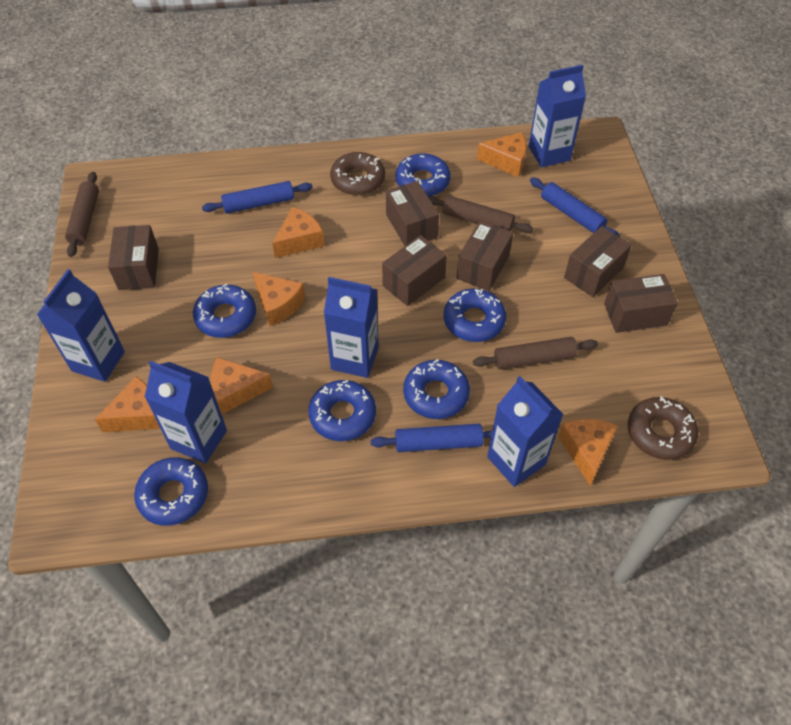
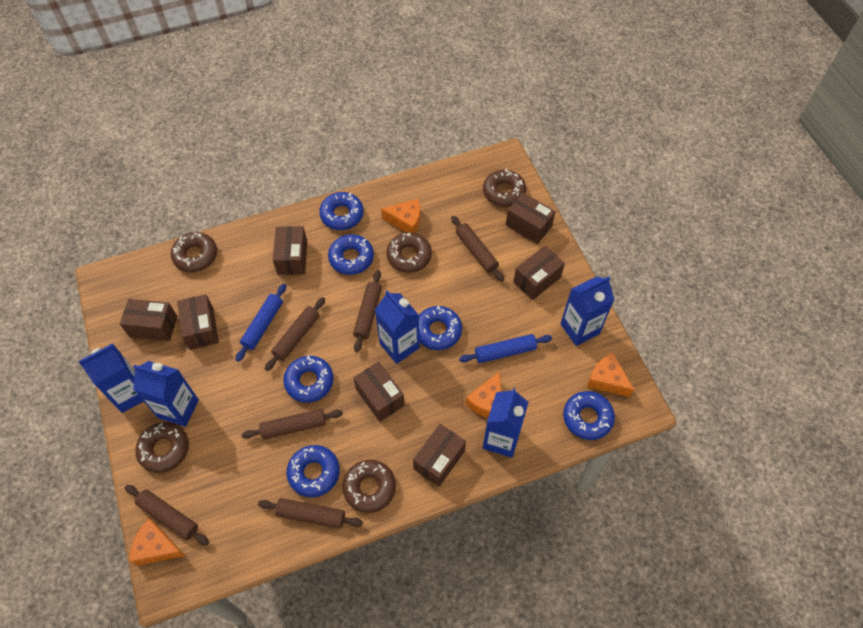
blue rolling pin: [202,181,313,214] [371,424,492,452] [530,177,620,237] = 3 -> [236,284,286,362] [459,334,552,363] = 2
brown box: [108,225,159,290] [382,235,447,306] [386,181,439,246] [456,221,513,291] [564,226,632,297] [604,274,678,333] = 6 -> [120,299,177,341] [177,294,219,350] [273,226,307,275] [353,361,405,422] [413,424,466,487] [506,193,556,244] [513,246,565,300] = 7
brown donut: [330,152,385,195] [628,396,698,460] = 2 -> [135,422,189,473] [171,232,217,272] [343,460,396,513] [386,232,432,273] [483,169,526,207] = 5
brown rolling pin: [65,172,99,257] [428,196,533,233] [473,337,598,370] = 3 -> [125,485,209,545] [242,409,343,439] [258,498,363,529] [265,297,325,371] [353,270,382,352] [451,216,504,281] = 6
orange cheese: [95,376,160,432] [211,357,273,415] [253,272,305,326] [272,207,325,258] [477,132,526,177] [558,419,618,485] = 6 -> [130,519,185,566] [381,199,420,233] [465,372,502,418] [587,353,634,397] = 4

